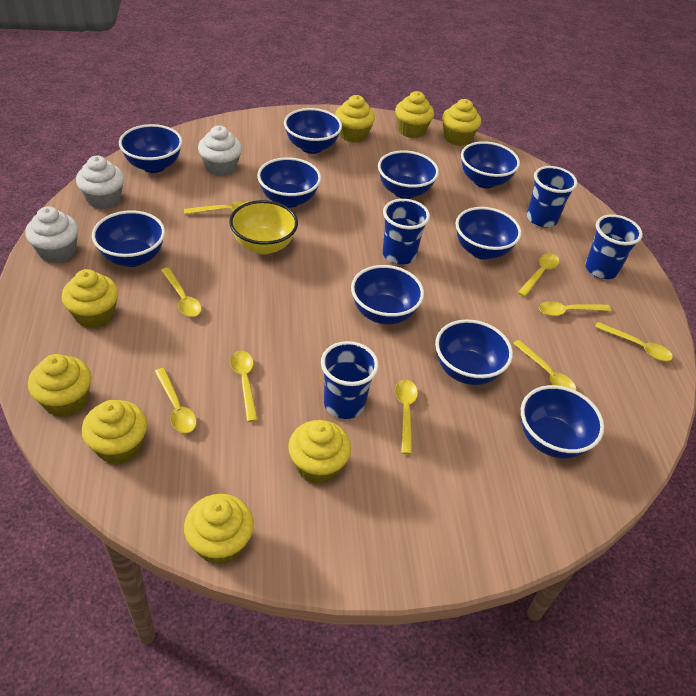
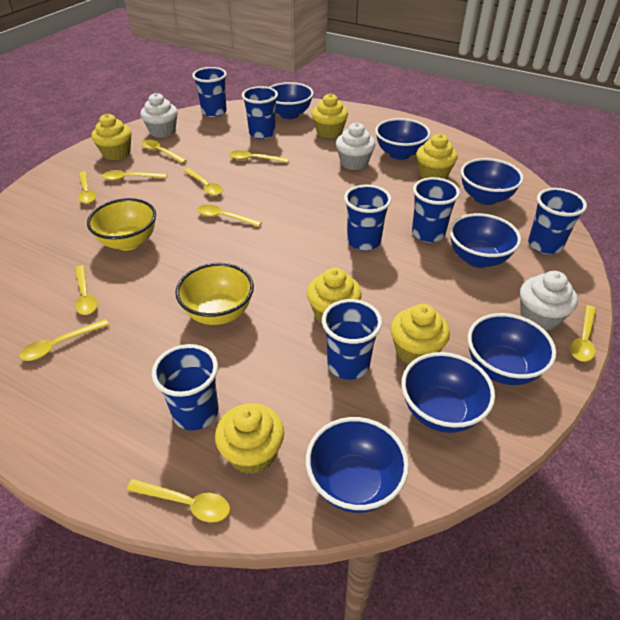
blue bowl: [92,210,165,267] [119,124,183,173] [257,157,321,208] [284,108,342,154] [351,265,424,324] [378,150,439,199] [435,319,513,385] [456,207,521,259] [461,141,520,188] [521,385,604,458] = 10 -> [270,82,314,119] [306,417,409,513] [375,118,430,160] [401,352,495,433] [450,213,521,268] [461,158,524,205] [468,313,556,385] = 7
blue cup: [321,341,379,419] [382,199,430,265] [527,166,577,228] [585,215,643,279] = 4 -> [152,344,219,430] [192,67,227,117] [242,86,278,139] [322,299,382,380] [344,185,392,251] [412,177,460,242] [528,188,587,254] = 7
yellow bowl: [229,200,298,255] = 1 -> [87,198,156,251] [175,263,254,325] = 2
yellow cupcake: [28,354,92,417] [62,269,118,328] [82,400,147,464] [184,494,254,565] [288,420,351,484] [335,95,375,143] [395,91,434,138] [442,99,481,146] = 8 -> [92,114,132,160] [215,403,284,474] [307,268,362,323] [312,93,348,138] [391,304,450,364] [416,134,458,179] = 6
yellow spoon: [155,368,197,433] [161,267,202,317] [184,201,250,215] [230,351,258,422] [395,379,418,454] [513,340,576,391] [518,253,559,297] [539,301,611,316] [595,322,673,361] = 9 -> [19,319,109,361] [75,265,98,315] [78,171,96,204] [102,170,167,181] [127,479,230,523] [141,140,187,164] [184,168,223,196] [197,205,262,227] [229,150,289,163] [570,305,596,362] = 10

